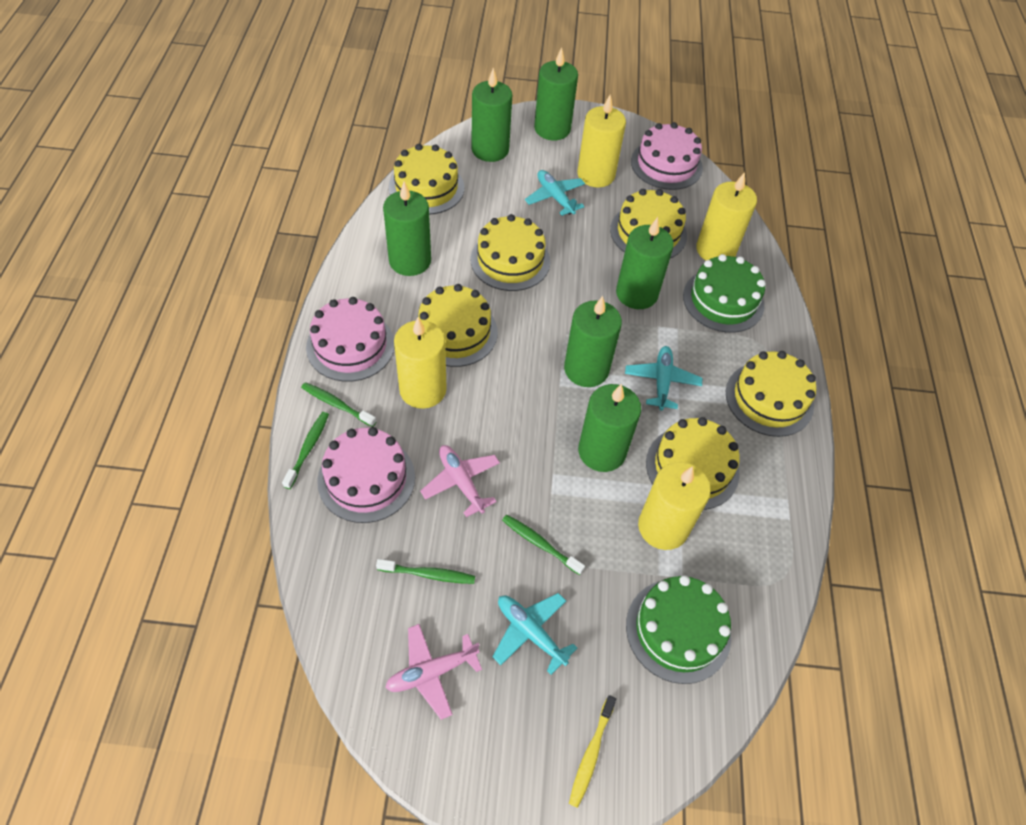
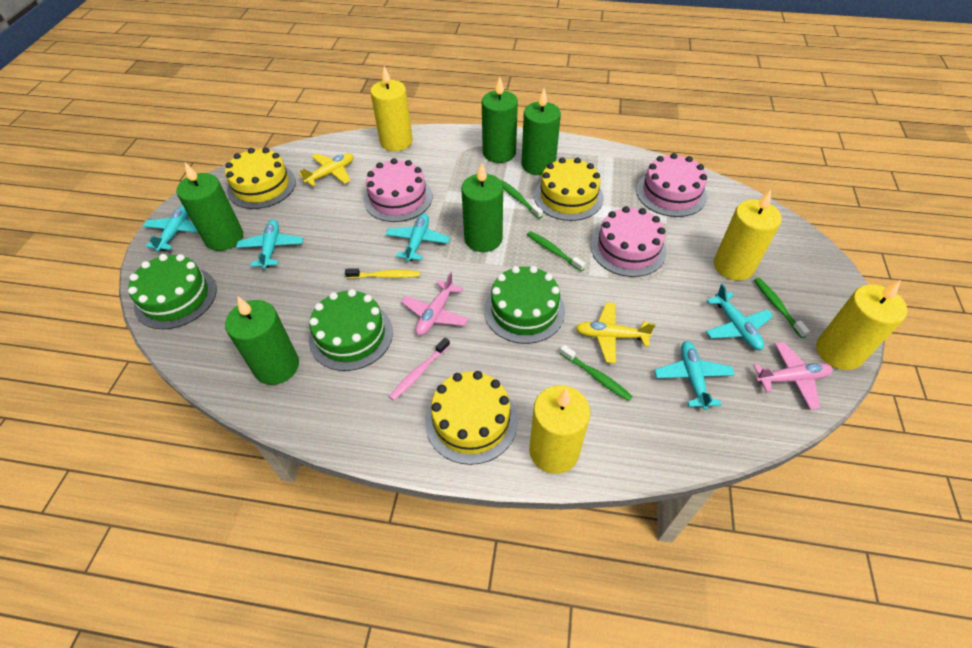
green cake: [626,575,731,684] [683,254,766,333] = 2 -> [128,254,217,329] [309,289,393,371] [484,266,565,344] = 3
green candle: [383,181,431,276] [471,68,512,162] [534,47,578,140] [564,296,622,387] [578,384,641,472] [616,217,674,309] = 6 -> [176,162,243,251] [225,297,299,385] [461,163,503,252] [482,77,518,163] [521,89,561,175] = 5
pink toothbrush: none = 0 -> [389,337,450,401] = 1
turquoise plane: [492,593,577,675] [525,170,585,216] [625,346,702,410] = 3 -> [143,205,198,252] [236,220,303,269] [386,214,450,262] [654,341,735,410] [706,284,773,350] = 5
yellow cake: [389,144,464,215] [415,284,498,367] [471,214,551,291] [610,189,687,258] [646,417,740,510] [726,351,816,437] = 6 -> [225,148,296,209] [425,371,518,465] [534,157,603,221] = 3
yellow plane: none = 0 -> [299,153,353,186] [576,302,655,363] = 2

